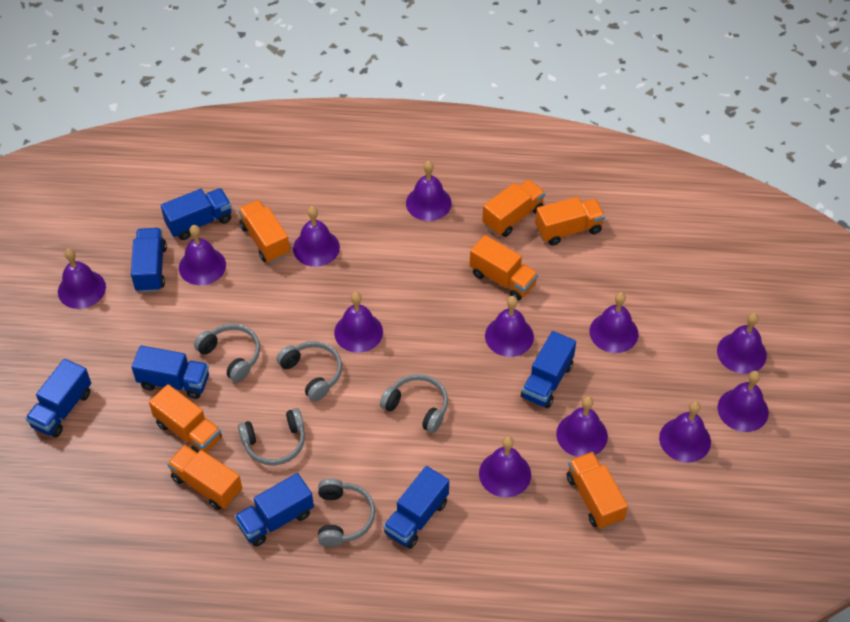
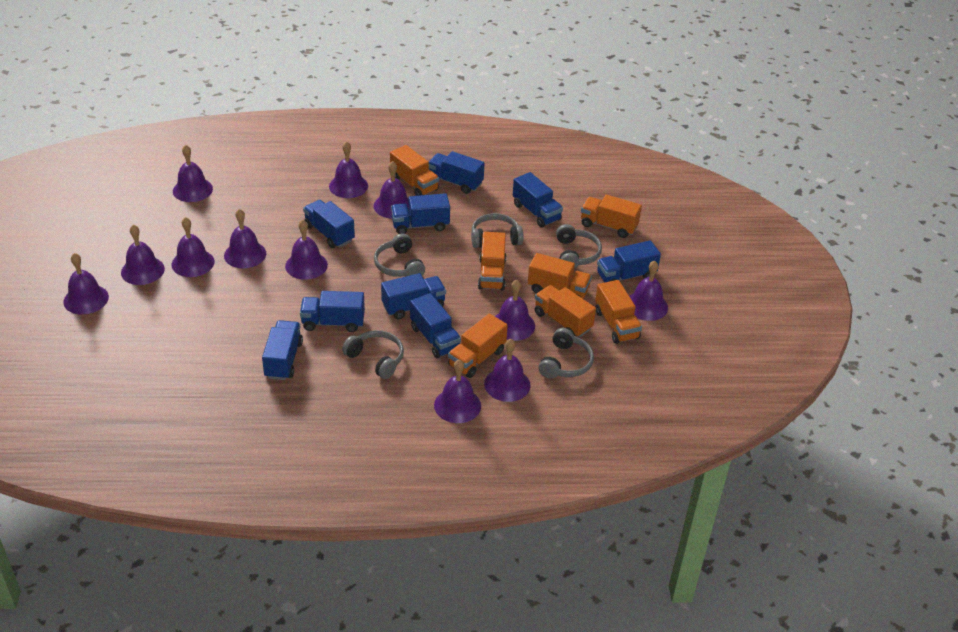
blue truck: [25,359,91,437] [131,228,167,292] [131,346,209,399] [161,188,232,240] [234,473,314,547] [383,466,449,549] [521,331,576,408] = 7 -> [262,320,303,380] [300,291,365,332] [303,200,355,248] [381,273,446,319] [391,193,450,234] [410,293,461,358] [429,151,485,194] [513,172,563,228] [597,240,661,282] = 9

